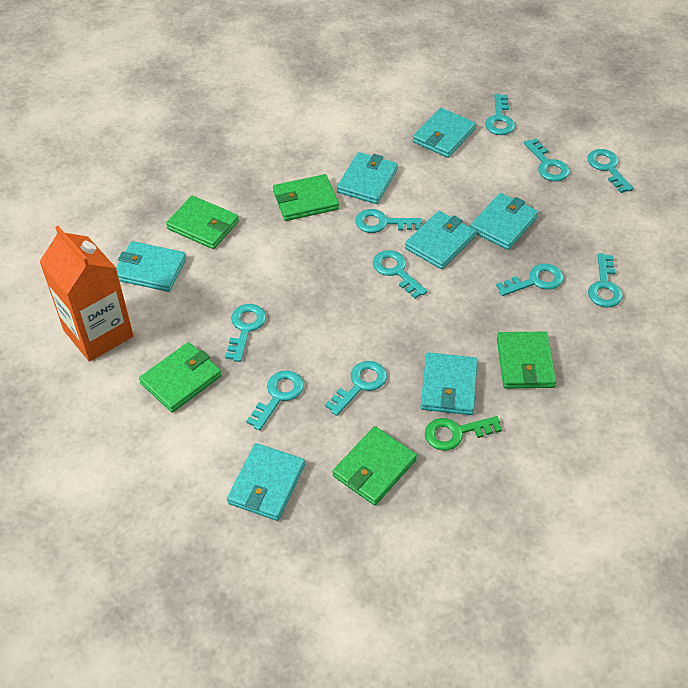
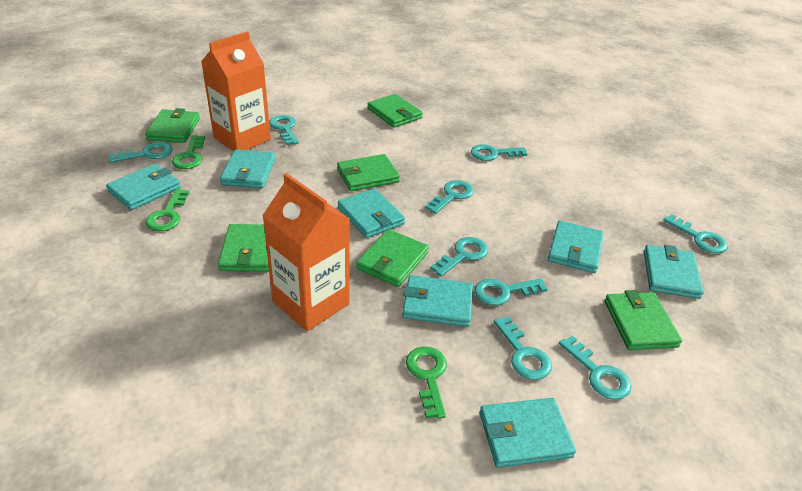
green key: [425,416,502,451] = 1 -> [146,189,190,231] [172,135,205,169] [406,347,447,419] = 3
green wallet: [139,342,222,413] [166,196,239,249] [273,174,339,221] [333,426,417,506] [497,331,556,389] = 5 -> [145,108,200,143] [218,224,269,272] [337,154,400,191] [356,229,429,287] [367,94,423,128] [605,290,682,350] = 6
orange carton: [40,226,134,362] = 1 -> [201,31,271,151] [262,173,350,332] = 2
turquoise key: [225,304,266,362] [246,371,304,430] [325,361,387,416] [355,209,422,233] [373,250,427,299] [485,94,515,135] [496,263,563,296] [524,138,569,181] [587,149,634,193] [588,254,623,308] = 10 -> [109,142,173,163] [269,115,299,145] [425,180,474,214] [430,237,488,277] [471,144,527,161] [474,278,547,306] [494,316,552,380] [559,336,631,400] [663,214,728,254] = 9

